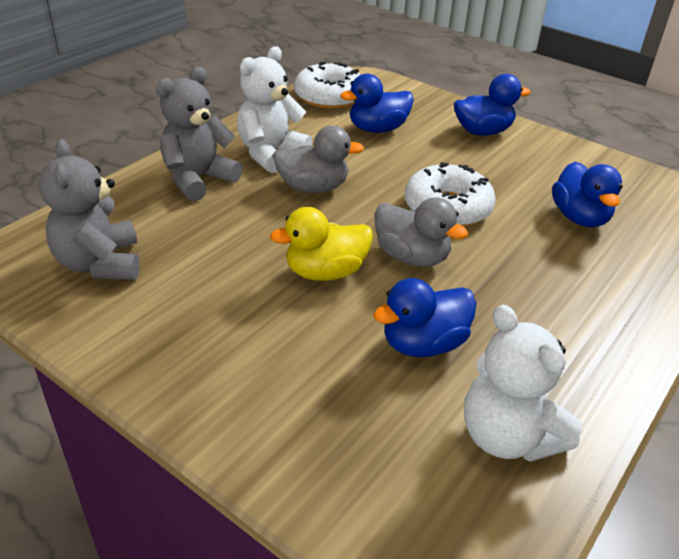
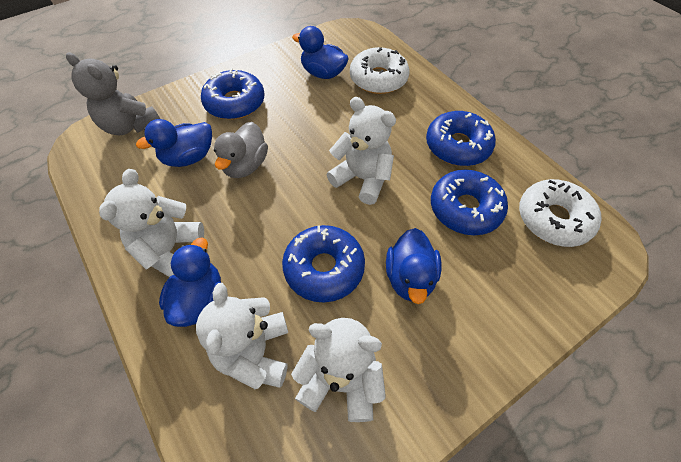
blue donut: none = 0 -> [201,68,264,120] [282,225,365,302] [426,111,496,166] [431,170,508,235] = 4
grey duck: [272,126,364,193] [374,197,468,267] = 2 -> [214,122,268,178] = 1
grey teddy bear: [39,139,139,279] [156,67,243,201] = 2 -> [66,52,160,136] = 1
white teddy bear: [237,46,312,173] [464,305,582,462] = 2 -> [99,169,204,277] [196,283,288,389] [291,318,386,422] [327,97,396,205] = 4
yellow duck: [270,207,373,281] = 1 -> none = 0

